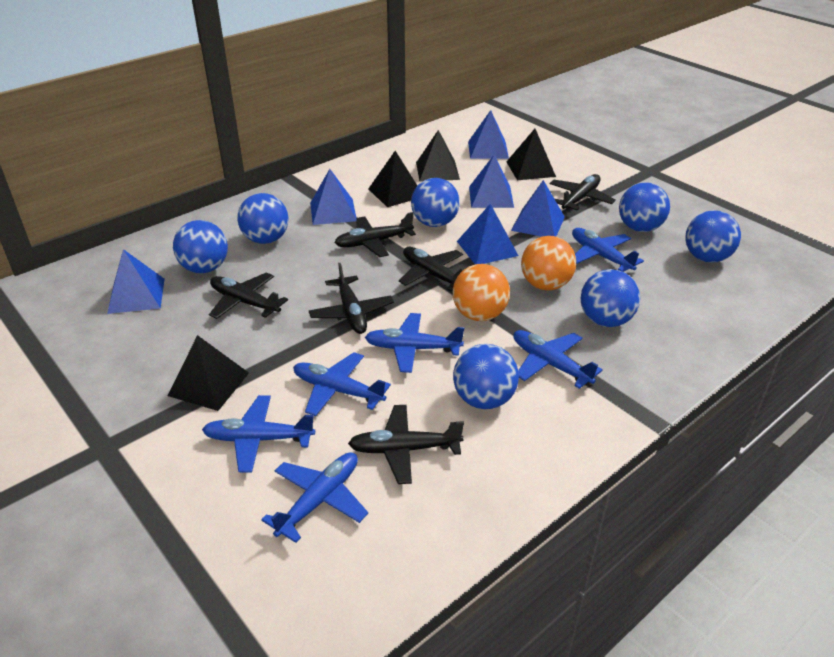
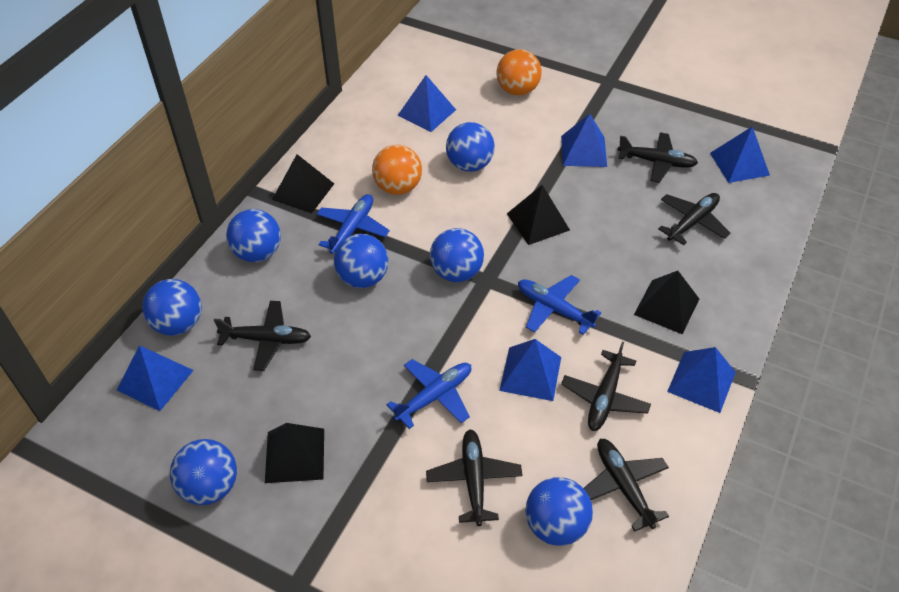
blue plane: [202,395,315,473] [261,452,368,543] [293,352,391,416] [365,313,464,373] [513,330,603,389] [572,228,644,272] = 6 -> [317,194,390,254] [386,359,471,429] [518,275,601,335] = 3

